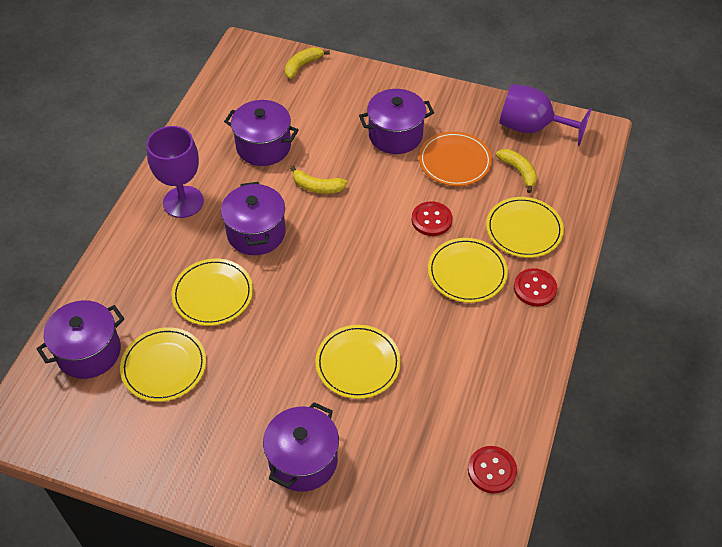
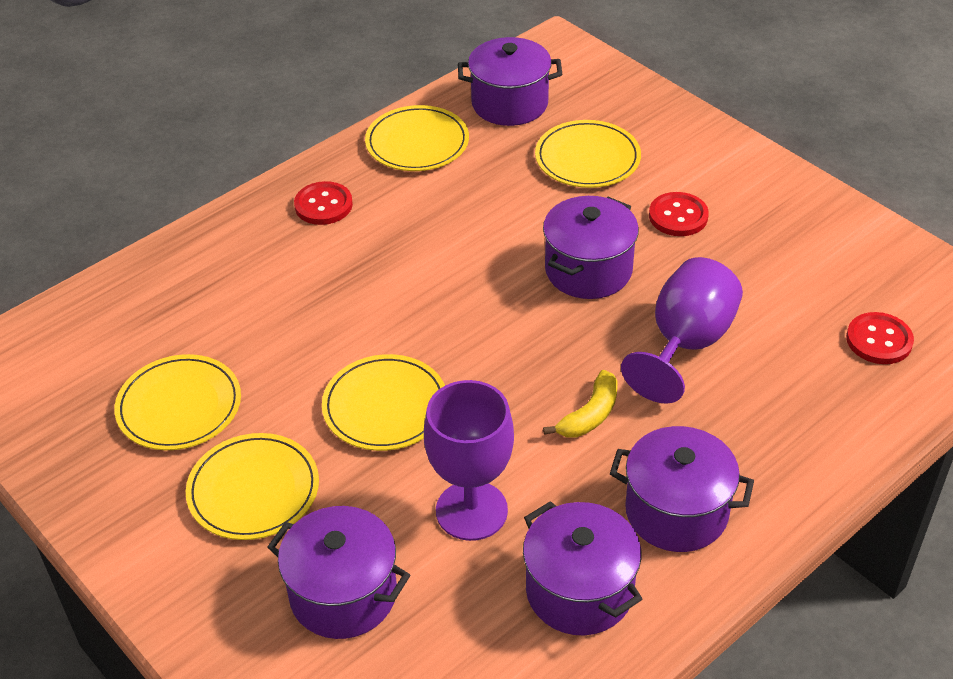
orange plate: [419,131,492,186] = 1 -> none = 0
yellow banana: [285,47,330,79] [290,166,347,194] [496,149,537,193] = 3 -> [543,370,618,438] = 1

